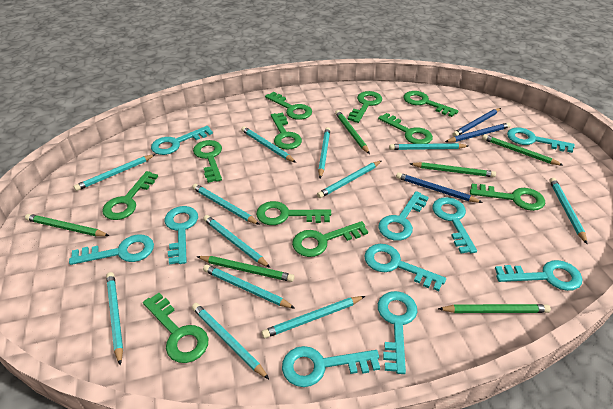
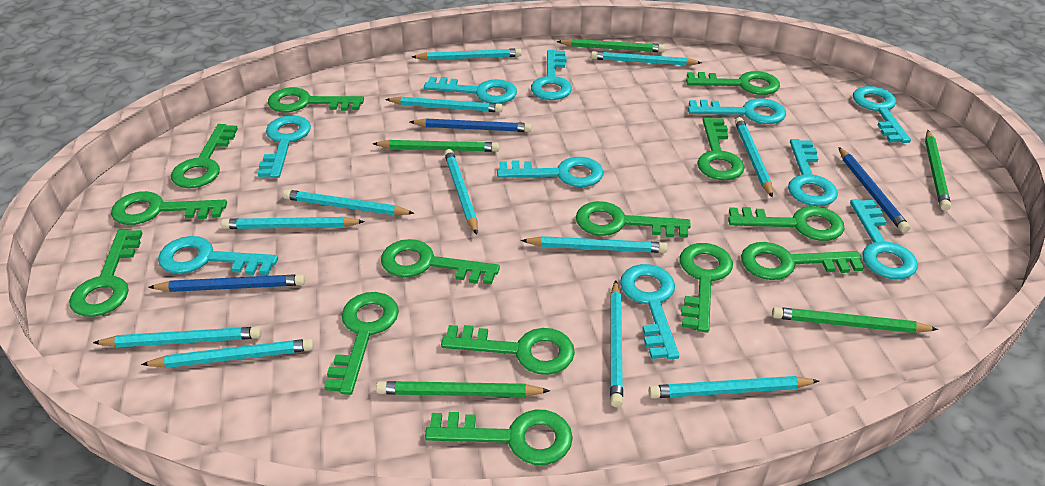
green key: [102,171,158,220] [143,293,208,363] [193,140,222,183] [256,201,331,225] [265,92,312,120] [271,113,302,150] [292,221,368,257] [348,91,382,123] [378,113,433,144] [403,91,459,117] [470,184,545,211] = 11 -> [69,229,143,317] [111,191,227,225] [171,124,238,188] [268,88,364,112] [324,292,399,395] [381,239,500,285] [425,410,573,465] [441,325,575,375] [576,201,691,238] [680,243,733,333] [686,71,780,95] [697,117,745,180] [728,206,845,241] [741,242,864,280] = 14
green pencil: [25,214,110,236] [197,256,294,282] [335,110,370,154] [410,162,496,177] [438,304,551,313] [482,134,564,166] = 6 -> [373,140,499,152] [376,381,550,397] [557,39,665,52] [772,307,938,333] [925,130,951,211] = 5

